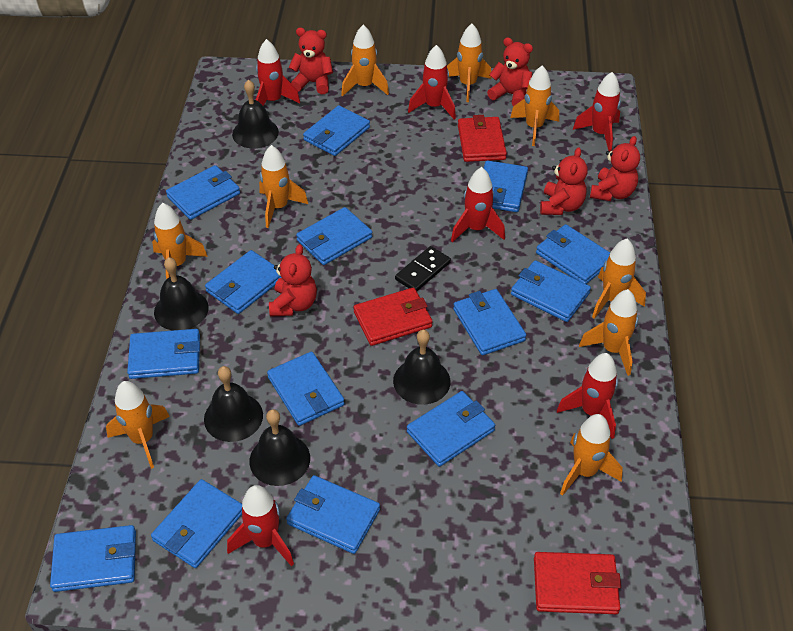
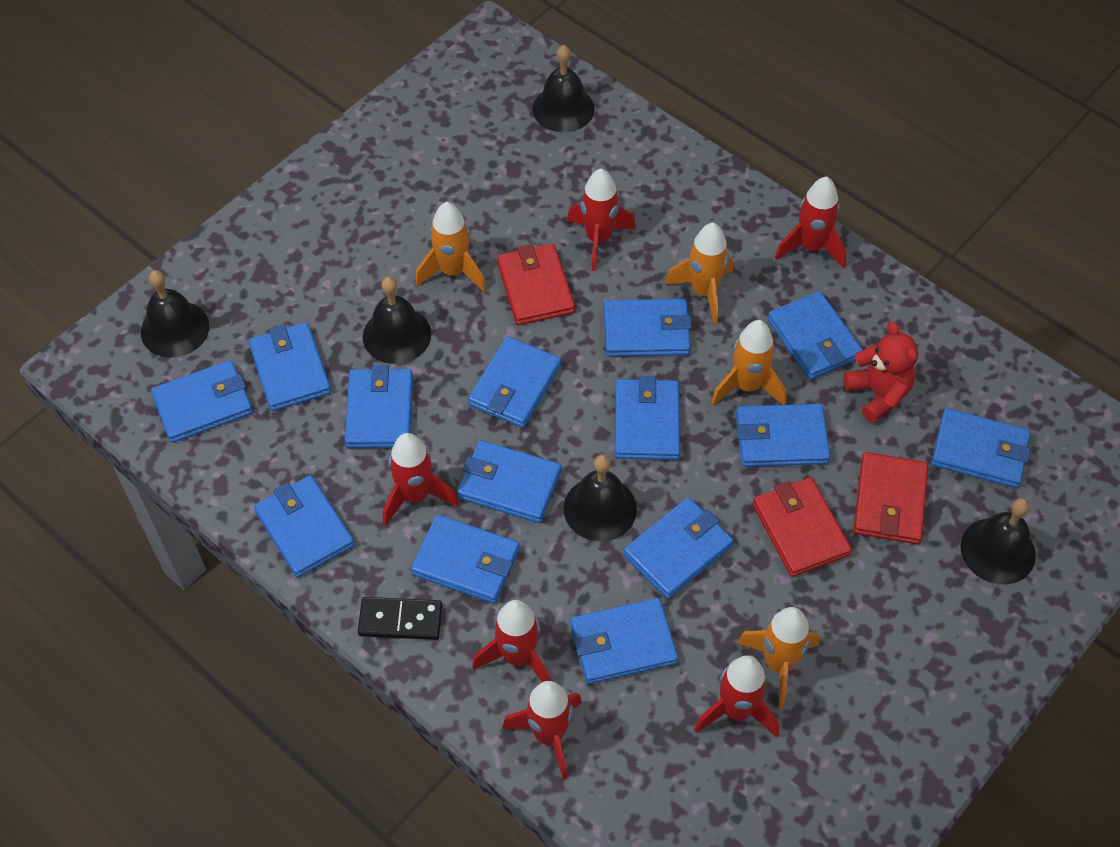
orange rocket: [106,381,170,469] [152,203,208,279] [259,145,308,228] [341,25,389,96] [447,24,492,102] [510,66,559,146] [560,414,623,496] [579,289,638,376] [592,239,646,319] = 9 -> [415,202,486,292] [664,223,733,325] [711,320,786,405] [736,607,820,708] = 4
red teddy bear: [269,244,317,317] [289,28,333,94] [487,37,533,106] [540,147,587,215] [590,136,640,201] = 5 -> [843,322,918,423] = 1

